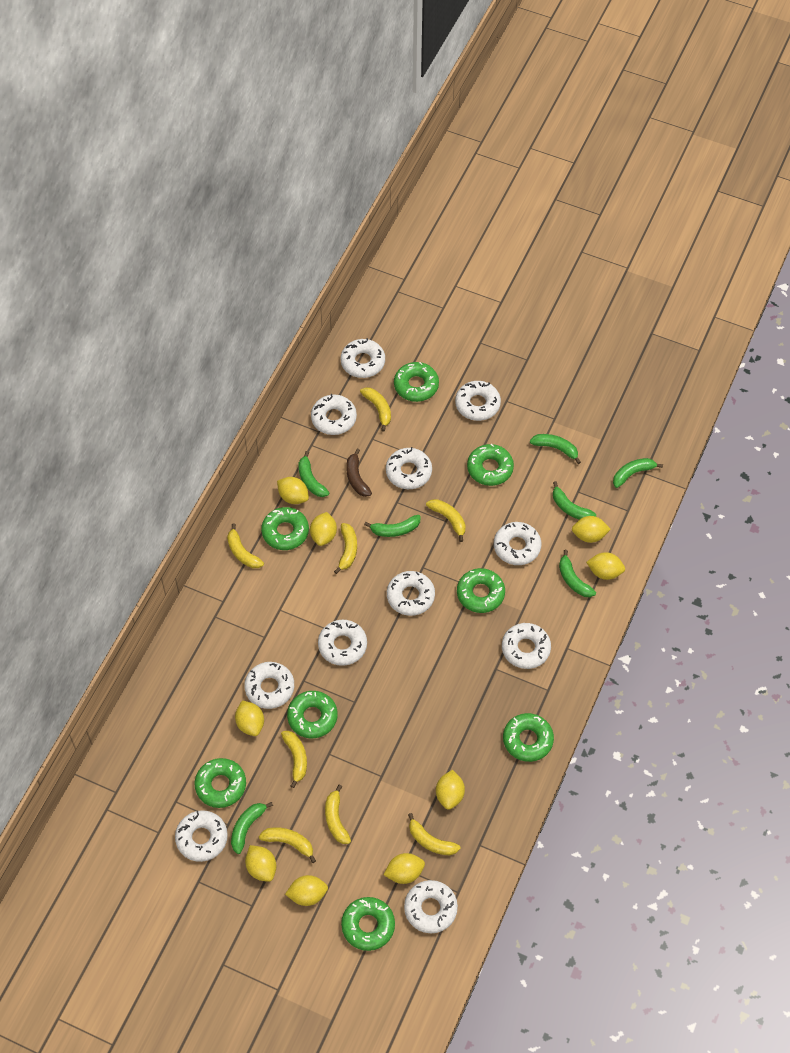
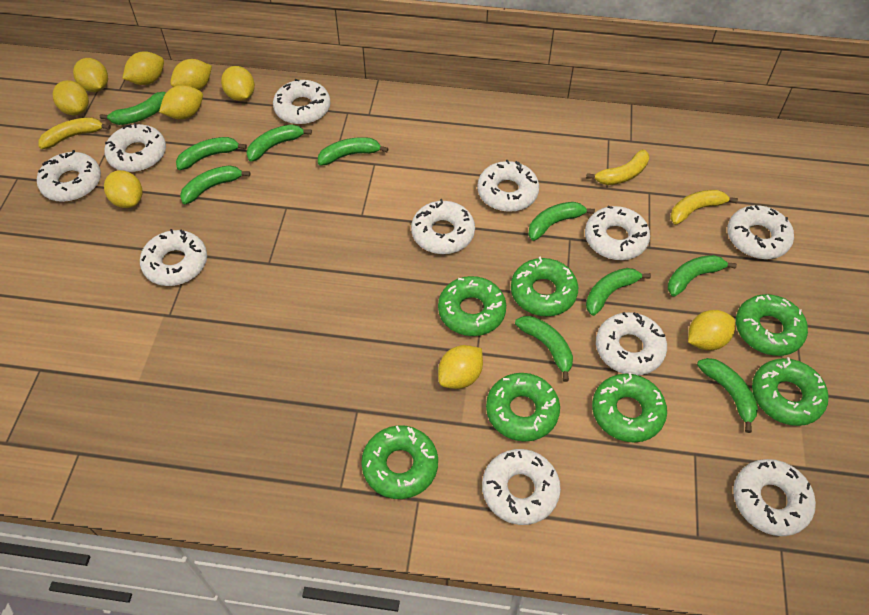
brown banana: [346,448,372,497] = 1 -> none = 0
green banana: [231,802,273,854] [299,451,329,497] [364,515,421,537] [530,434,581,464] [553,481,596,520] [559,550,596,597] [613,458,663,488] = 7 -> [100,92,166,125] [176,137,247,170] [180,165,250,204] [247,124,312,162] [318,137,389,165] [515,316,573,382] [528,202,595,241] [586,268,651,316] [668,255,737,297] [697,358,758,433] = 10
green donut: [194,758,246,808] [261,507,309,550] [287,691,338,738] [341,897,395,951] [394,362,439,402] [457,568,505,613] [467,444,514,486] [503,713,554,762] = 8 -> [361,425,438,499] [438,276,506,336] [486,373,560,442] [511,256,578,316] [592,373,667,442] [736,294,808,356] [752,357,828,426] = 7
yellow banana: [227,524,264,568] [259,827,316,863] [281,731,307,788] [325,785,351,844] [334,523,357,574] [360,387,391,432] [408,813,461,855] [426,499,466,542] = 8 -> [38,117,111,149] [586,149,649,185] [670,190,738,225] = 3

